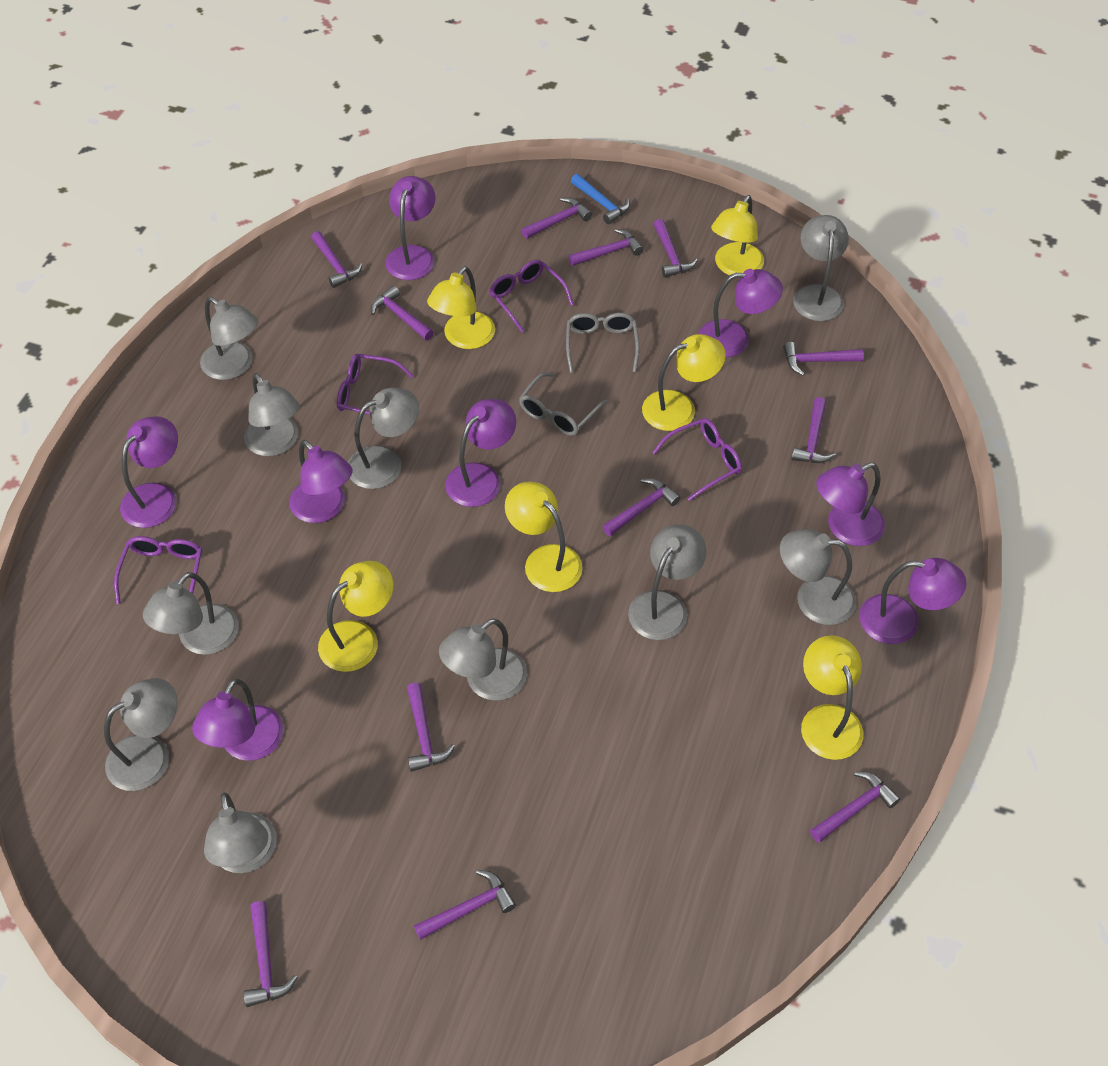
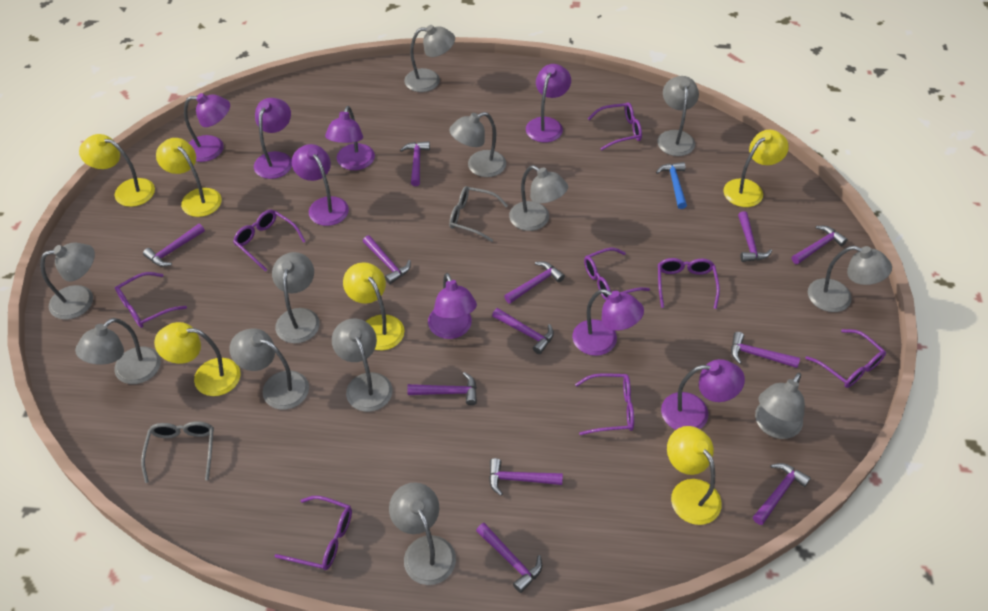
grey lamp: [104,678,177,791] [143,572,239,655] [200,297,258,380] [204,792,277,873] [244,373,300,456] [348,388,419,489] [439,618,527,701] [628,524,707,640] [780,529,856,625] [793,215,849,321] = 10 -> [40,243,95,320] [75,318,161,384] [229,328,309,410] [272,252,320,343] [332,319,393,412] [389,483,456,585] [404,25,455,92] [449,112,506,177] [509,165,568,231] [657,76,699,156] [755,373,805,439] [808,246,892,312] = 12
purple glasses: [114,536,202,604] [337,354,414,415] [489,260,574,333] [652,418,742,501] = 4 -> [115,272,187,328] [233,210,306,272] [275,496,352,570] [575,373,634,435] [584,248,650,300] [587,102,642,150] [658,258,720,309] [805,329,886,388] = 8

